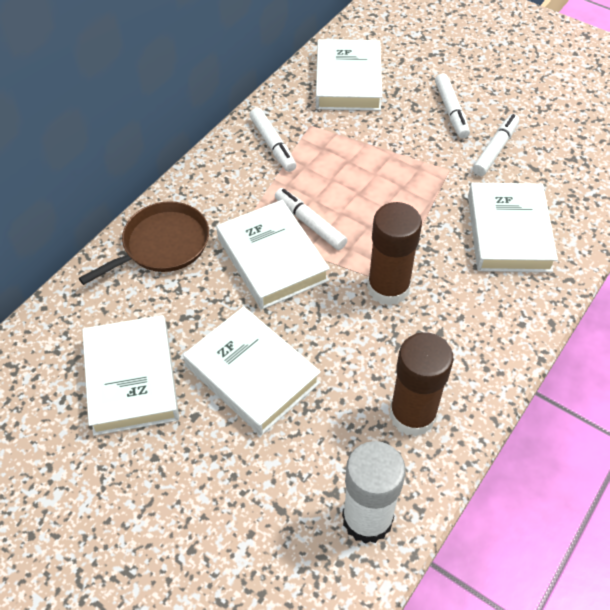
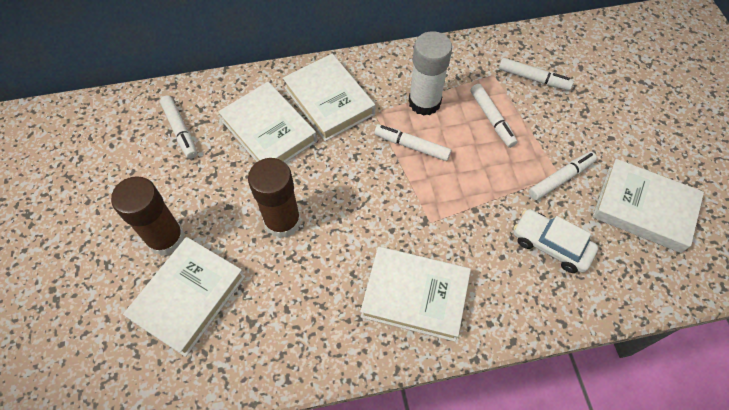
brown pan: [79,201,209,285] = 1 -> none = 0
white car: none = 0 -> [513,209,598,273] = 1
white marker: [249,107,296,172] [275,188,347,250] [435,74,470,139] [473,114,520,176] = 4 -> [160,96,197,159] [374,125,451,161] [470,84,518,148] [499,58,574,91] [529,152,597,200] = 5

